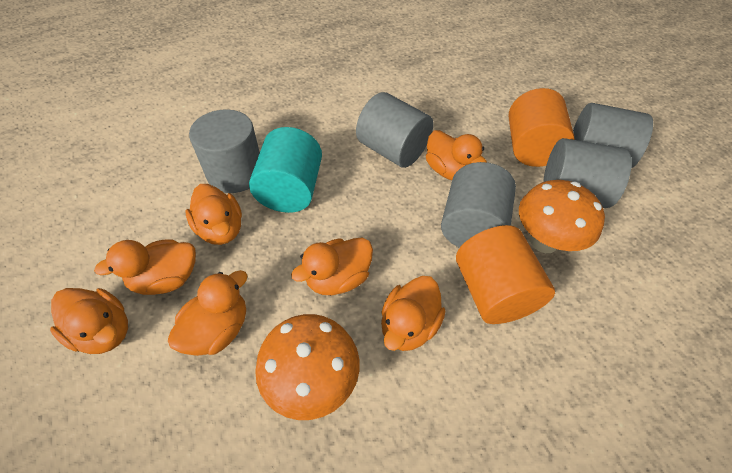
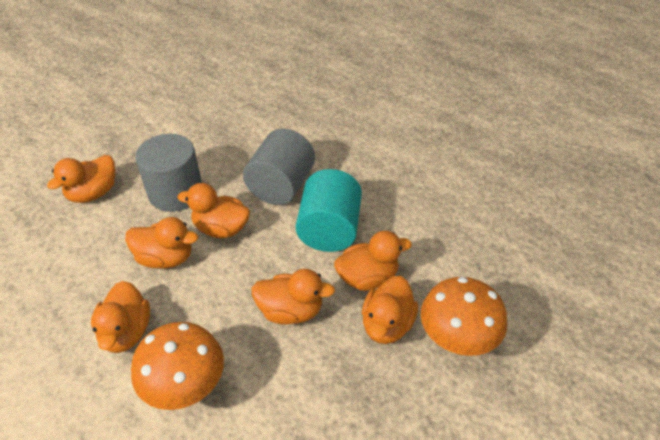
grey cylinder: [189,110,260,193] [356,92,433,168] [441,162,516,248] [543,138,632,208] [573,103,653,169] = 5 -> [135,134,202,212] [243,128,315,205] = 2
orange cylinder: [456,225,555,324] [508,88,575,167] = 2 -> none = 0

